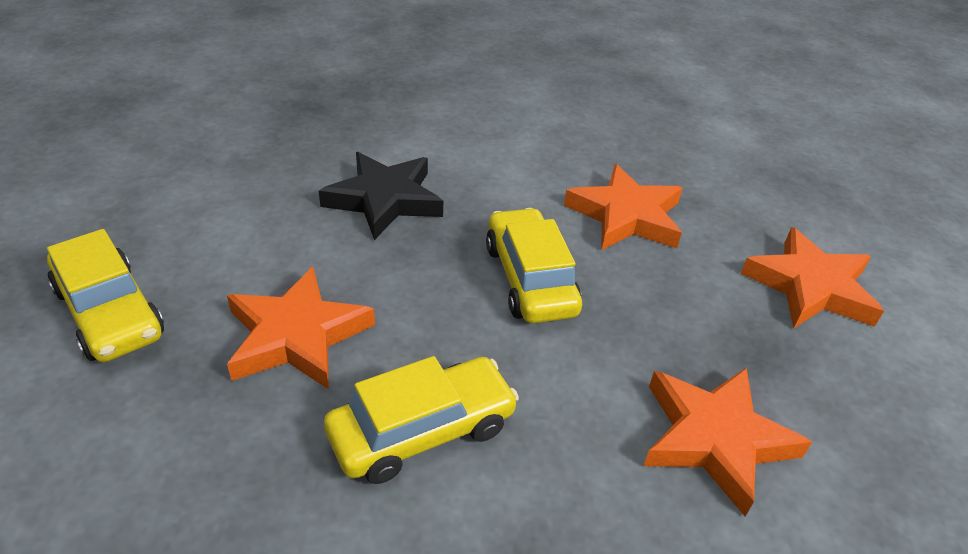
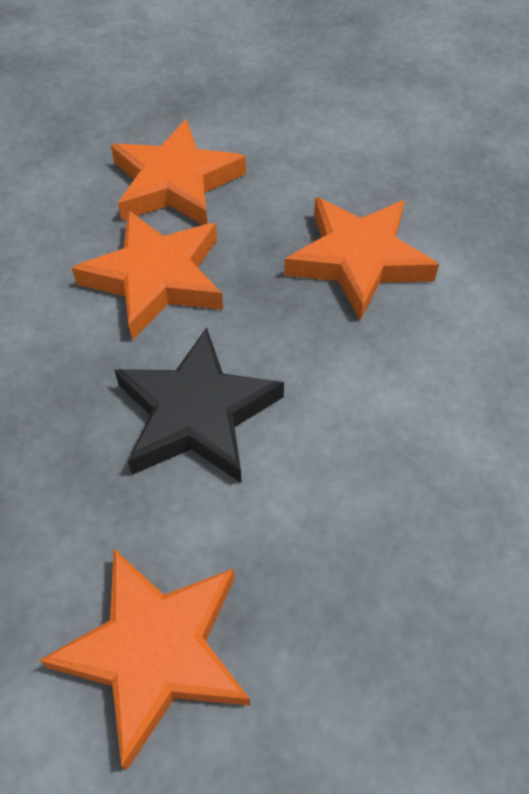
yellow car: [47,229,164,362] [324,356,519,484] [486,208,582,323] = 3 -> none = 0

